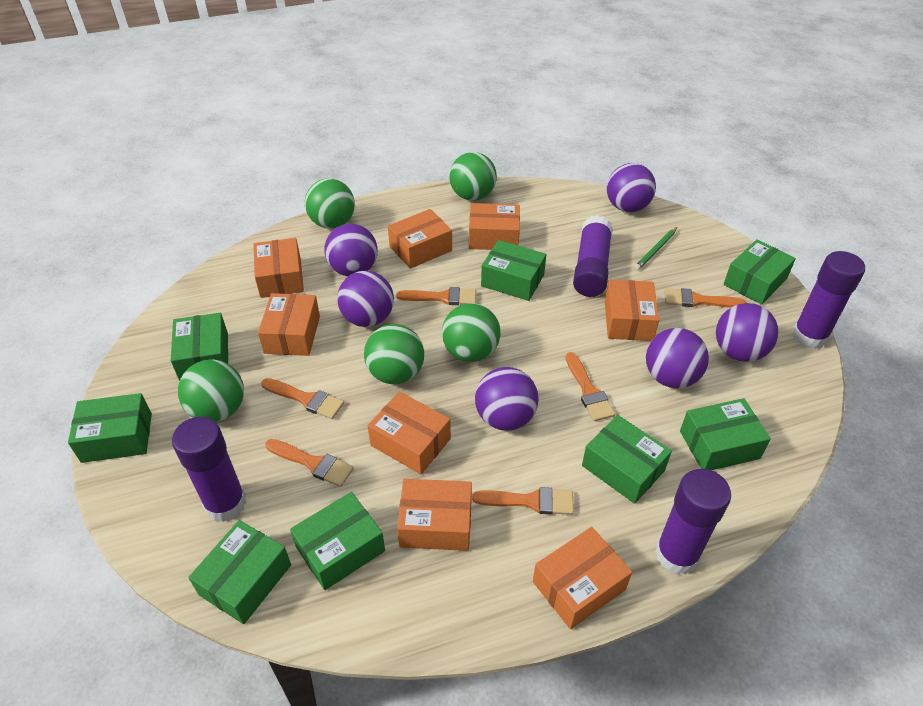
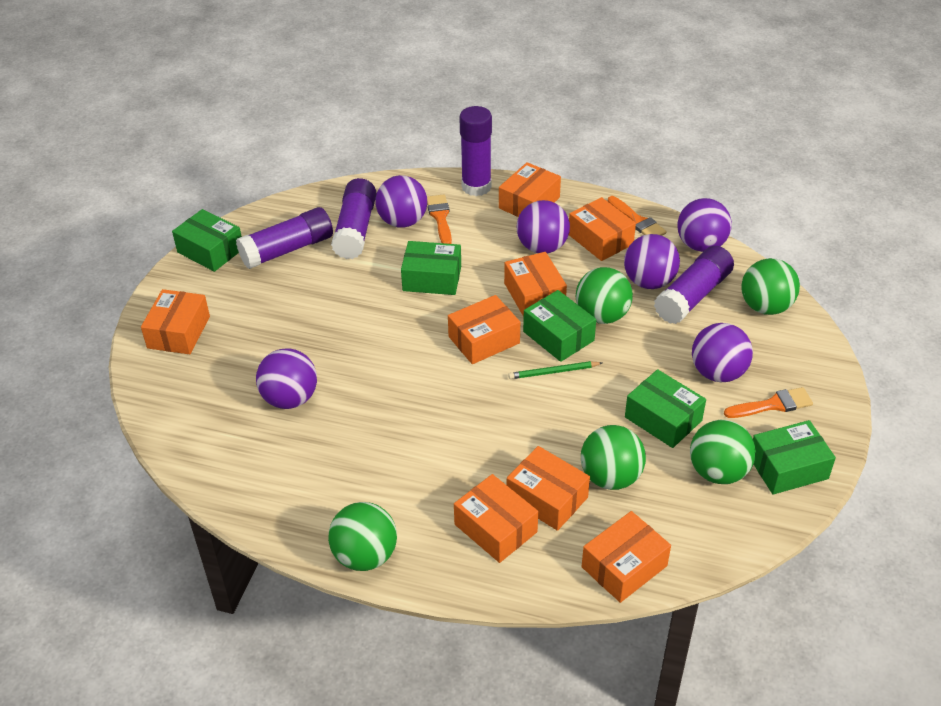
green box: [68,393,152,463] [171,313,228,381] [188,520,291,624] [290,492,385,590] [481,240,546,301] [582,415,672,504] [680,398,771,470] [724,239,796,305] = 8 -> [172,209,242,272] [401,241,461,295] [523,290,596,362] [625,369,706,448] [753,420,836,495] = 5
orange brush: [261,378,344,419] [265,439,354,487] [396,287,476,305] [472,487,574,515] [565,352,615,421] [664,288,747,308] = 6 -> [427,195,452,244] [608,196,666,236] [724,387,813,418] = 3

